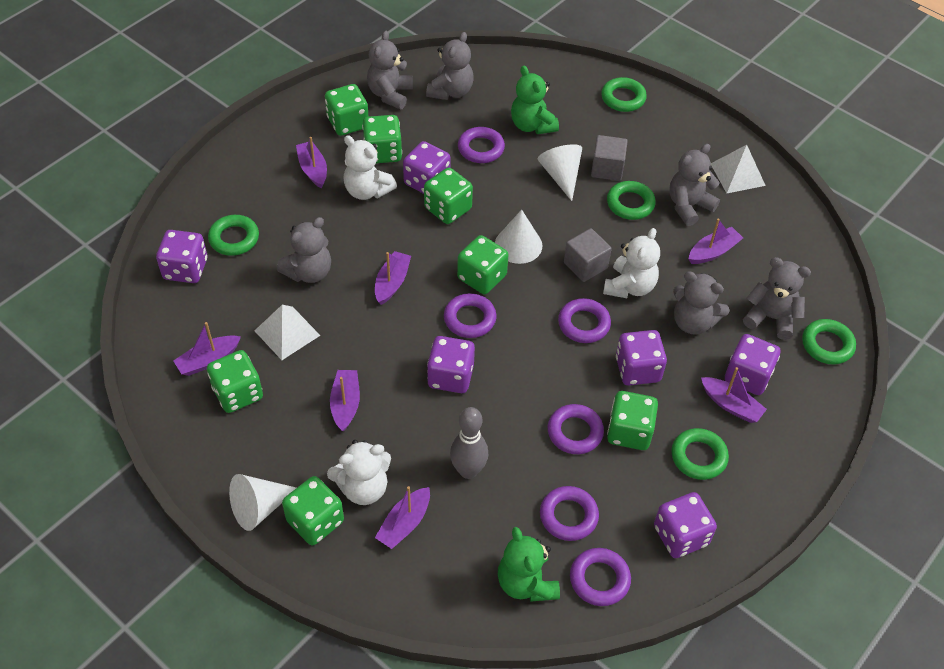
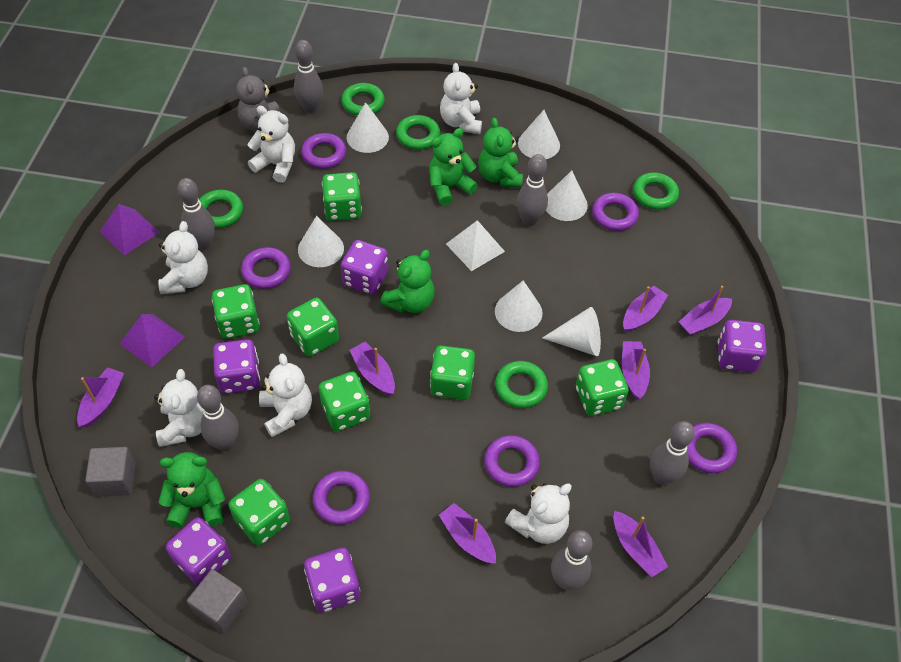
green teddy bear: [498,527,560,602] [511,66,559,134] = 2 -> [158,452,226,528] [380,250,435,313] [429,128,478,206] [478,118,523,188] = 4
grey bowling pin: [450,407,488,479] = 1 -> [177,178,215,250] [197,385,239,451] [294,40,323,114] [517,154,548,226] [551,530,593,590] [650,421,695,485] = 6
grey teddy bear: [277,217,331,283] [367,31,413,109] [426,32,474,100] [669,144,720,226] [673,271,729,335] [743,257,811,340] = 6 -> [236,67,280,131] = 1
purple dice: [156,230,207,283] [403,141,450,194] [427,336,475,393] [616,330,667,386] [654,492,717,558] [725,334,780,395] = 6 -> [166,517,231,586] [213,339,260,394] [304,548,360,613] [341,240,388,295] [717,320,767,372] = 5
purple pyramid: none = 0 -> [99,204,160,256] [120,314,185,368] = 2
white cone: [229,474,296,531] [495,210,542,264] [538,144,582,201] = 3 -> [298,216,344,267] [347,102,389,153] [495,280,543,332] [518,110,560,159] [542,307,601,356] [546,170,588,221] = 6
white pyramid: [254,305,321,360] [711,145,766,193] = 2 -> [446,220,505,271] = 1
white teddy bear: [327,440,391,505] [343,135,397,200] [603,228,660,298] = 3 -> [154,369,203,447] [158,221,208,294] [247,106,295,183] [259,353,312,437] [440,63,482,134] [505,483,572,544] = 6

